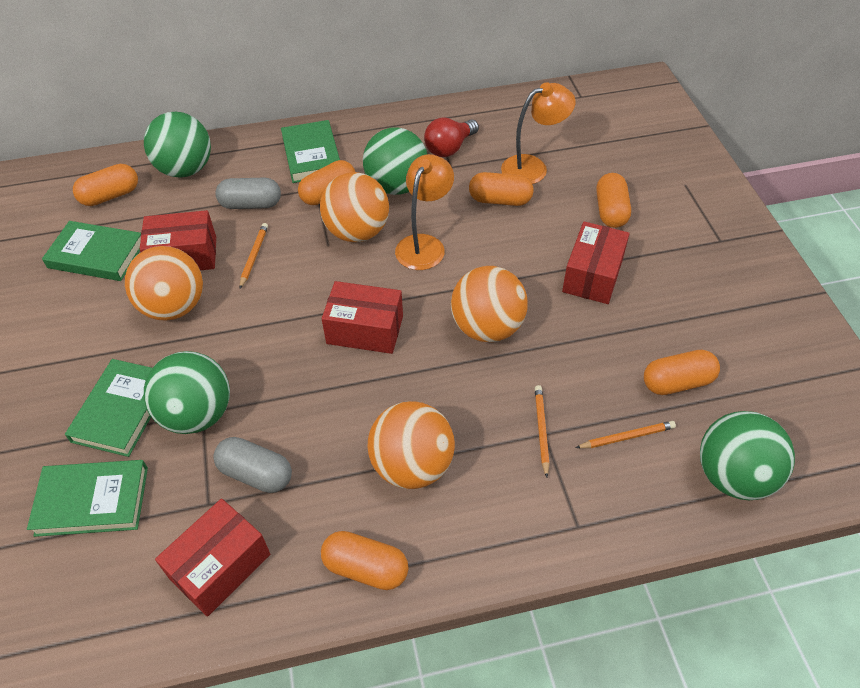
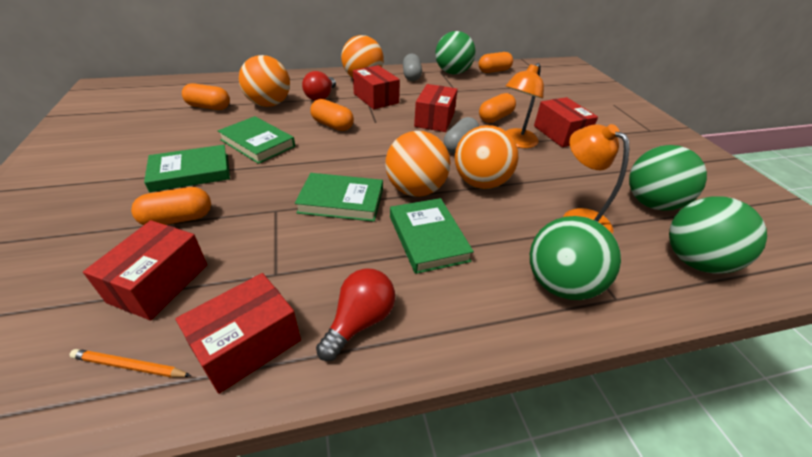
orange capsule: [73,164,138,206] [298,160,355,205] [321,531,409,590] [469,172,534,206] [596,173,631,228] [644,350,720,395] = 6 -> [131,187,211,225] [182,83,230,110] [310,99,354,131] [479,52,513,73] [479,93,516,123] = 5
orange pencil: [240,223,268,289] [535,385,550,478] [575,421,676,448] = 3 -> [69,349,191,378] = 1
red box: [140,210,216,270] [155,499,270,616] [321,281,403,354] [562,221,630,304] = 4 -> [83,220,207,320] [176,273,301,394] [353,65,400,109] [414,84,458,132] [534,97,598,147] = 5
red light bulb: [424,118,479,157] = 1 -> [302,71,336,101] [316,269,395,361] = 2

